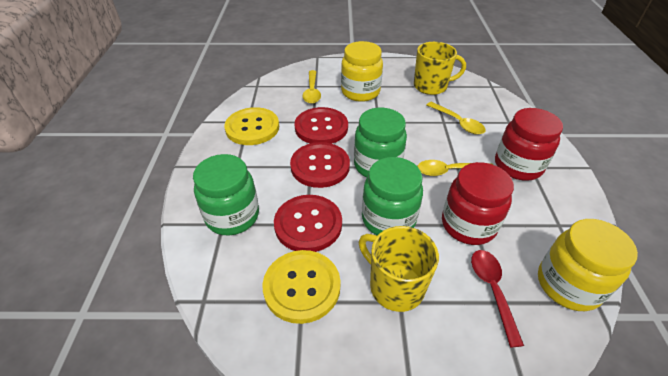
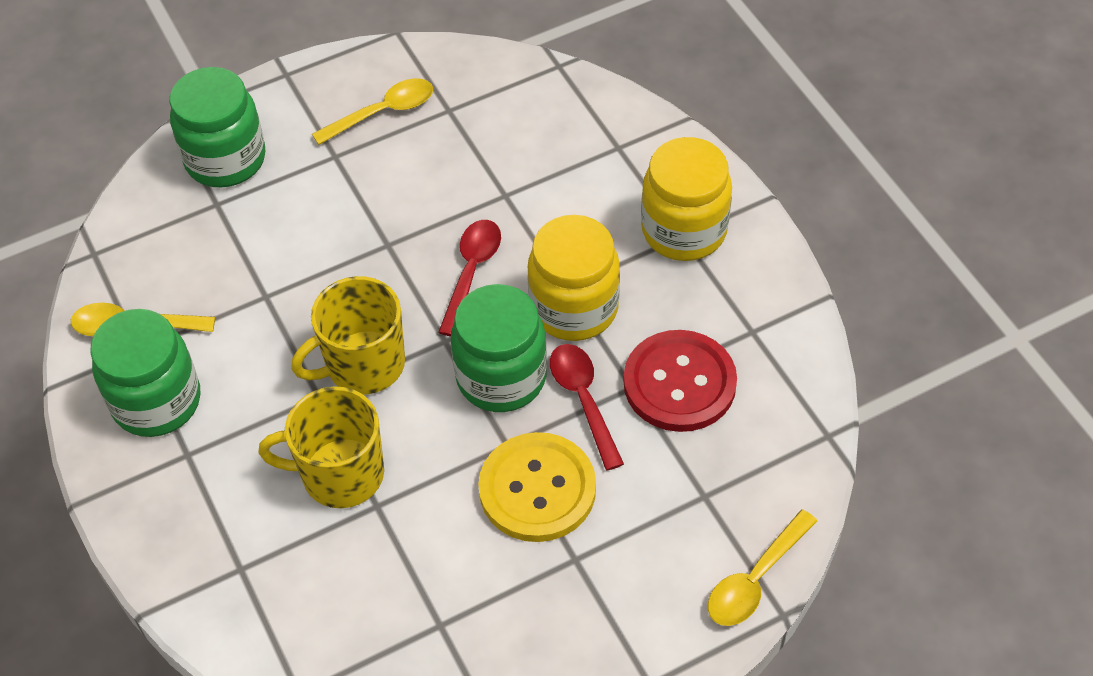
red button: [274,195,342,252] [290,142,350,188] [295,107,348,144] = 3 -> [624,330,737,432] = 1
red jar: [442,162,514,245] [495,108,563,181] = 2 -> none = 0
red spoon: [471,250,524,347] = 1 -> [438,220,501,337] [550,344,624,470] = 2
yellow button: [224,107,279,145] [263,250,341,324] = 2 -> [478,432,596,542] = 1

